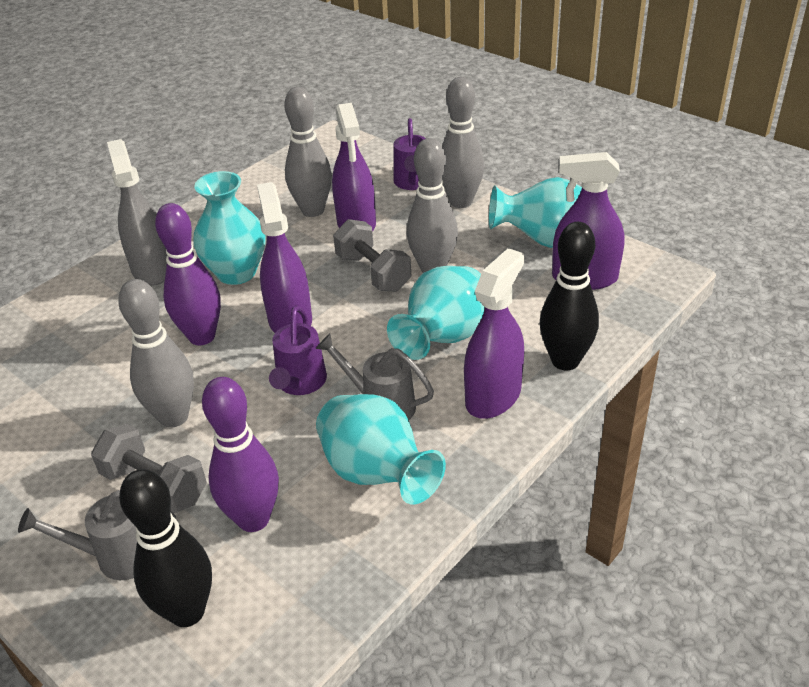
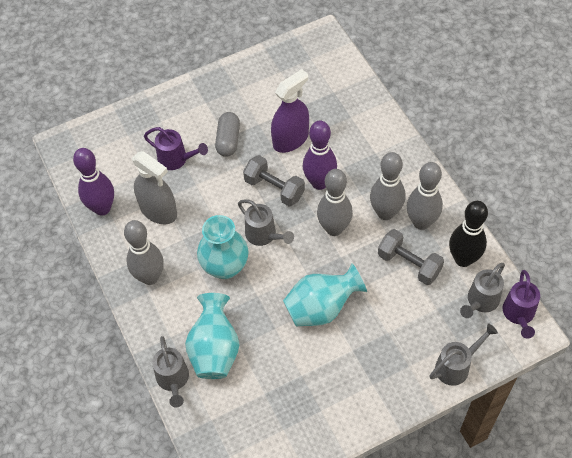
black bowling pin: [119,469,212,627] [540,222,599,371] = 2 -> [449,201,488,267] = 1
grey capsule: none = 0 -> [215,112,240,157] = 1
grey watering can: [18,490,176,580] [316,334,434,420] = 2 -> [152,336,189,407] [238,199,294,246] [429,323,498,386] [460,263,505,318] = 4
purple spray bottle: [257,182,312,333] [332,103,376,232] [464,248,524,419] [552,152,624,290] = 4 -> [271,69,309,153] = 1
turquoise vase: [193,171,266,285] [316,394,446,505] [387,266,485,360] [489,177,582,248] = 4 -> [185,293,239,379] [197,215,249,279] [283,263,367,326] = 3

